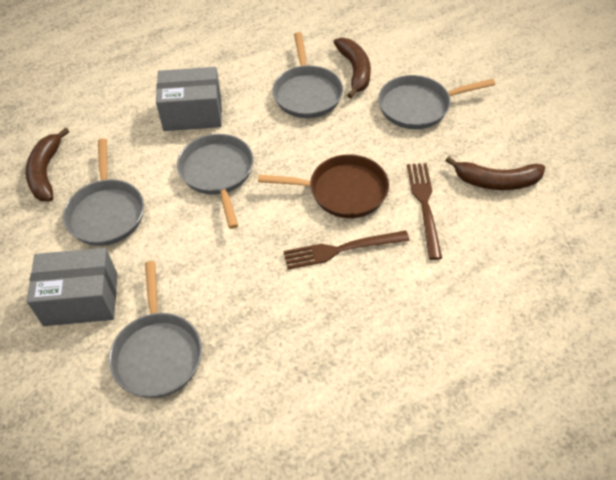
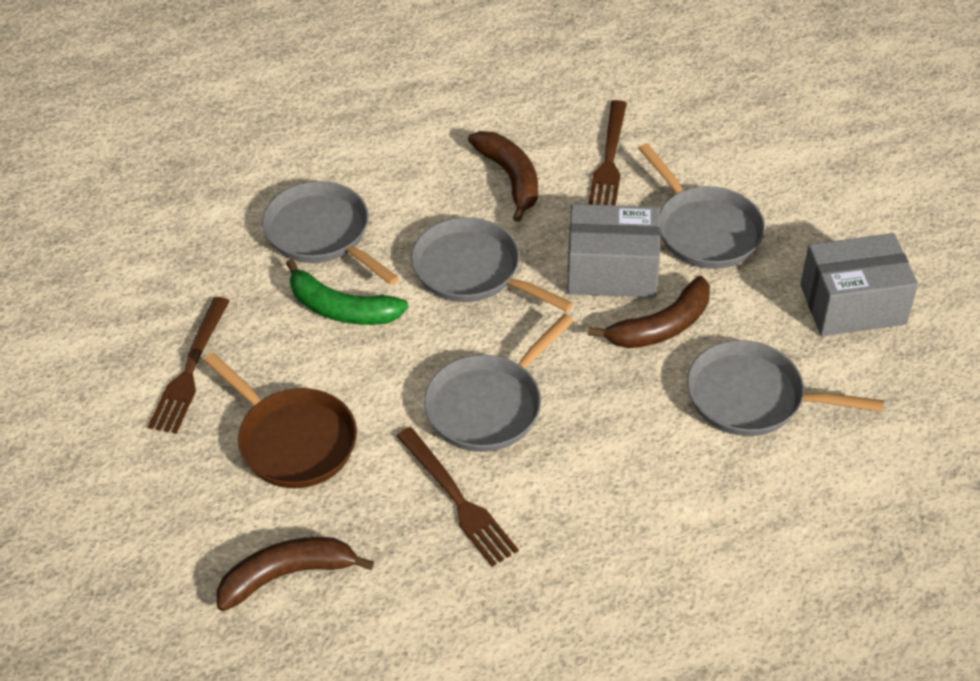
brown fork: [283,231,410,269] [407,163,442,260] = 2 -> [148,297,230,434] [397,427,519,567] [589,100,627,205] = 3
green banana: none = 0 -> [286,259,408,325] = 1

